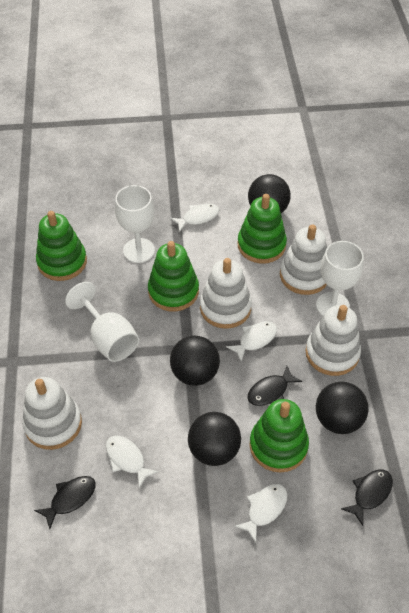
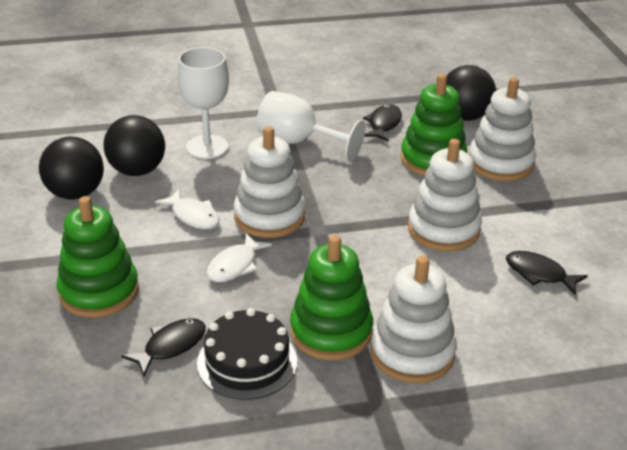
black ball: [170,336,220,386] [188,412,241,466] [248,174,291,213] [316,382,369,434] = 4 -> [39,136,104,200] [104,115,165,176] [446,65,496,121] = 3
black cake: none = 0 -> [197,308,297,400] = 1
green stacking toy: [36,211,87,281] [148,241,199,311] [237,194,287,264] [250,399,309,473] = 4 -> [56,196,139,318] [290,235,373,360] [400,74,467,176] = 3
white fish: [106,436,159,489] [170,204,219,232] [226,321,277,362] [234,484,287,543] = 4 -> [155,189,220,229] [207,234,272,282] = 2
white goblet: [65,282,139,362] [115,185,155,263] [316,241,364,316] = 3 -> [177,47,229,159] [256,91,365,161] = 2

